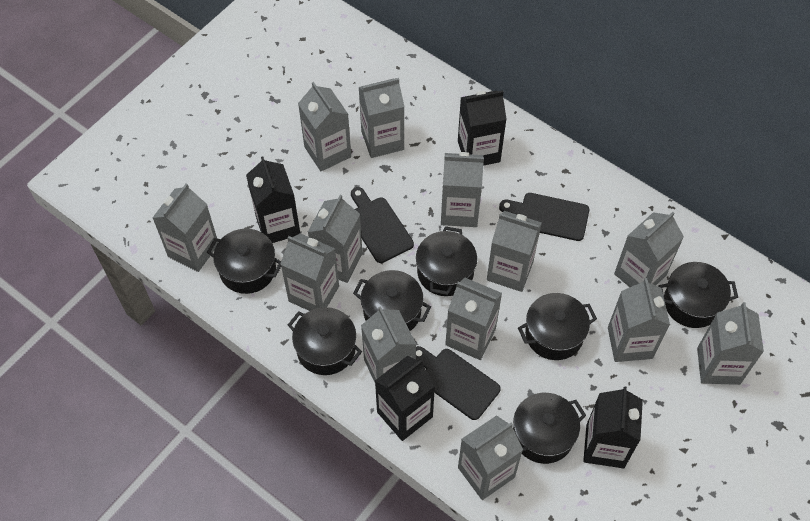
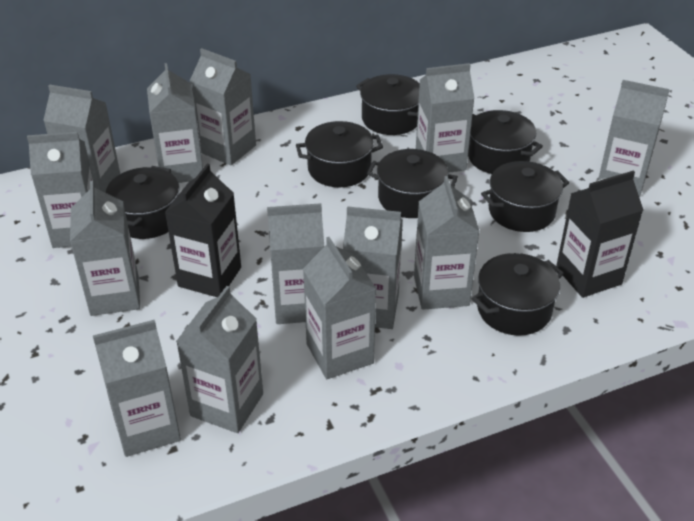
black carton: [246,156,300,243] [375,356,435,441] [458,90,507,166] [583,386,643,468] = 4 -> [165,164,241,297] [556,171,643,298] = 2
black cutting board: [351,187,414,263] [416,346,501,420] [499,193,589,241] = 3 -> none = 0

